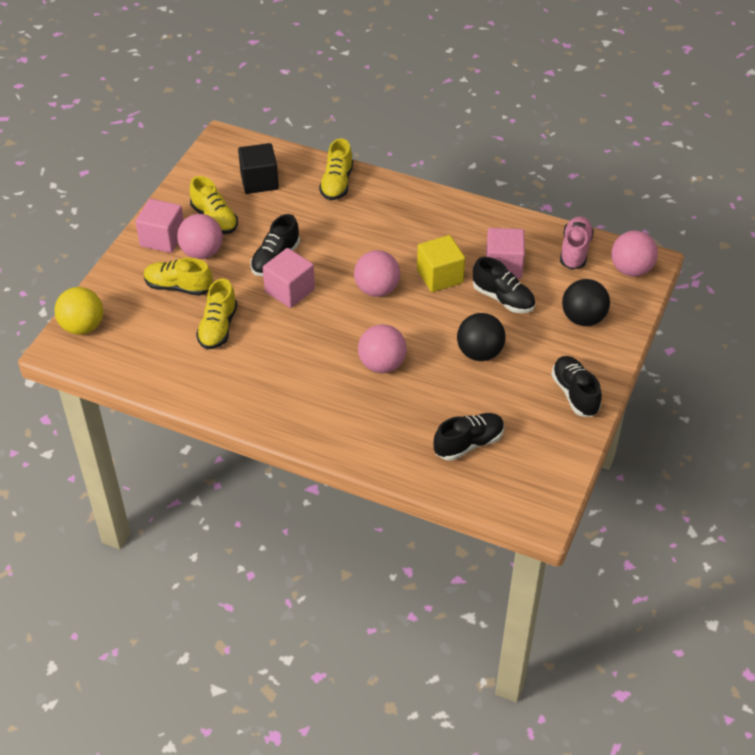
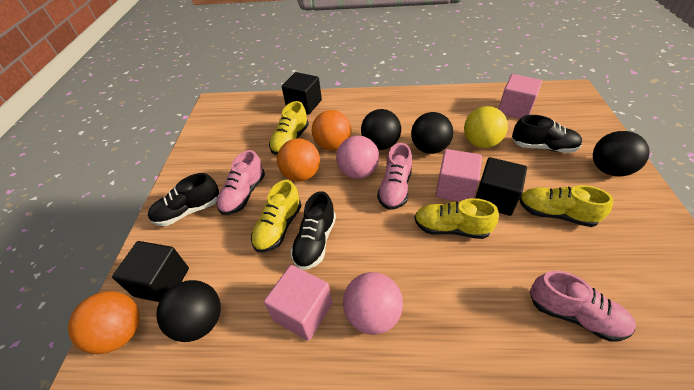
black ball: [457,313,506,361] [562,279,610,326] = 2 -> [156,280,221,342] [361,109,401,150] [411,112,453,154] [593,131,650,177] = 4
black cube: [238,143,279,194] = 1 -> [112,241,189,302] [282,72,322,114] [476,157,527,216] = 3
black shoe: [250,214,300,276] [433,413,504,461] [473,257,535,313] [551,356,602,417] = 4 -> [148,173,219,226] [291,191,336,270] [512,115,582,153] = 3
orange ball: none = 0 -> [68,291,140,354] [277,138,320,182] [312,110,351,150] = 3
pink ball: [177,214,223,259] [354,250,400,297] [358,324,407,373] [611,231,658,276] = 4 -> [336,136,379,179] [343,272,403,335] = 2
pink shoe: [560,216,594,270] = 1 -> [216,150,265,215] [377,143,412,210] [530,271,636,342] = 3
yellow cube: [417,235,465,292] = 1 -> none = 0

